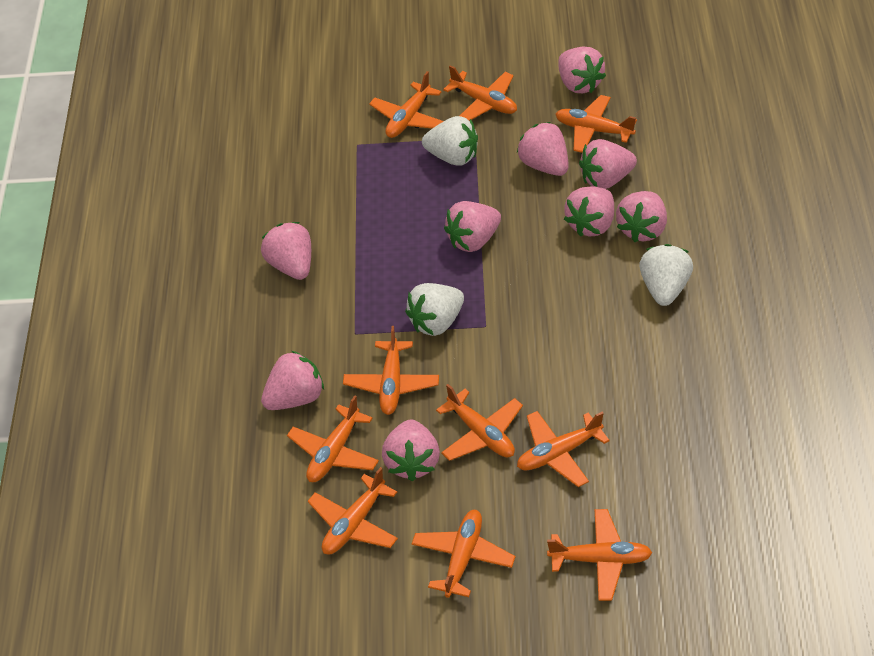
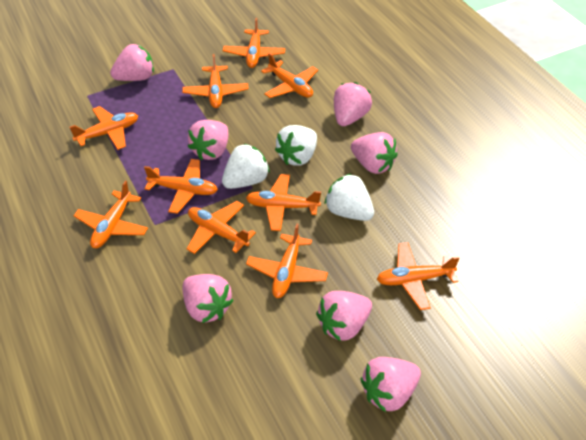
pink strawberry: [261,222,311,280] [261,351,324,410] [382,419,440,481] [444,201,501,252] [517,122,569,176] [558,47,606,93] [564,187,614,237] [579,139,637,189] [616,191,667,242] = 9 -> [110,44,154,81] [182,274,234,323] [188,120,228,160] [316,291,372,341] [334,82,372,126] [351,132,398,174] [361,357,421,412] = 7

